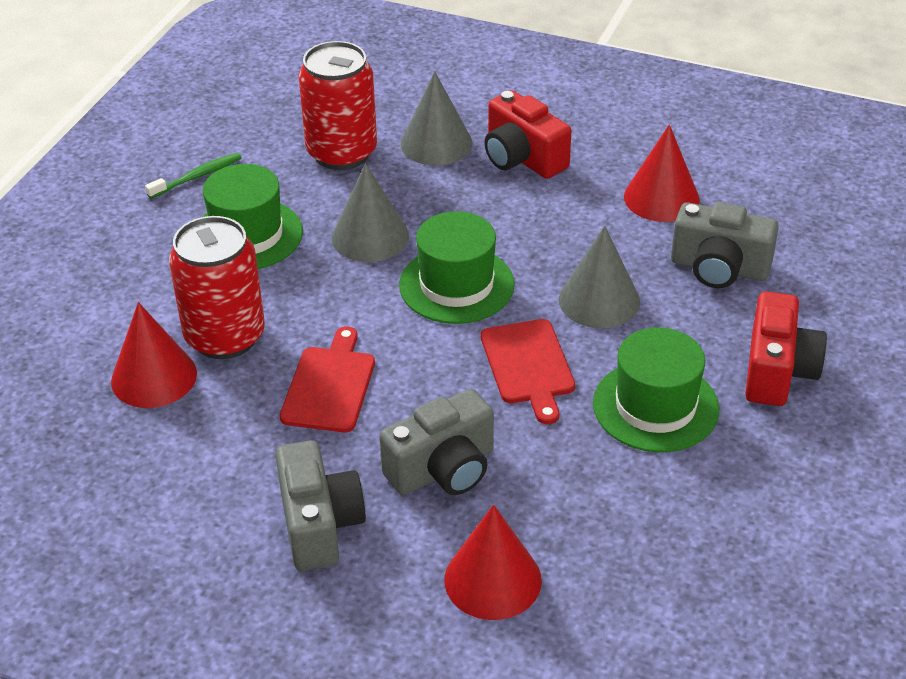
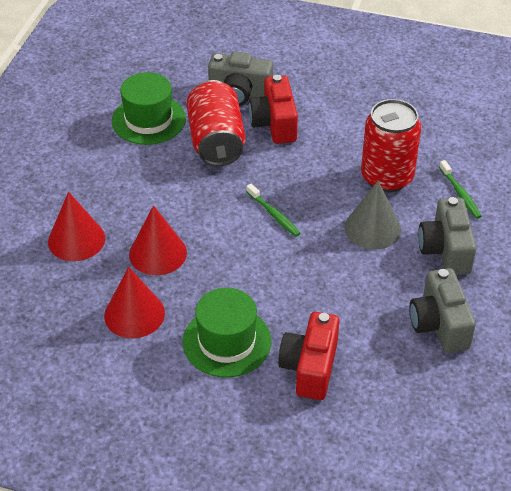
green hat: [203,164,303,269] [399,211,515,324] [593,327,719,452] = 3 -> [112,72,186,145] [182,288,271,378] = 2
green toothbrush: [145,153,242,199] = 1 -> [246,184,301,237] [439,160,482,219] = 2
grey cone: [332,163,409,262] [401,71,473,166] [559,226,640,328] = 3 -> [344,181,401,249] = 1
red cutting board: [280,326,375,432] [481,319,575,424] = 2 -> none = 0

